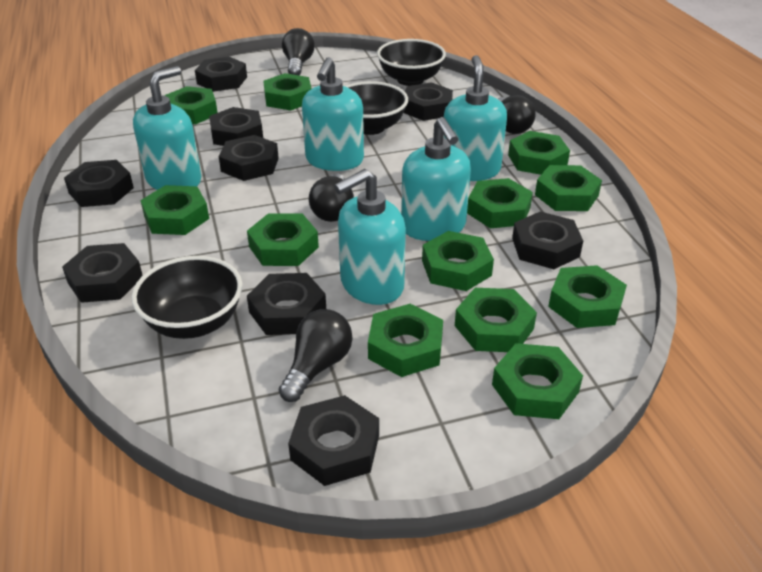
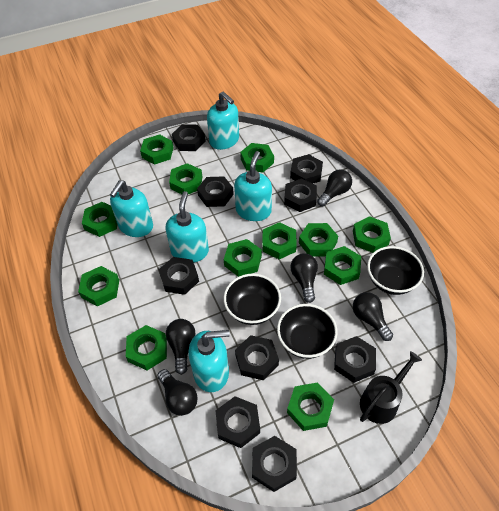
black light bulb: [279,309,352,402] [282,28,315,75] [309,173,354,222] [498,95,536,134] = 4 -> [157,369,198,416] [166,319,195,375] [290,254,318,303] [317,169,352,206] [353,292,393,341] = 5
black watering can: none = 0 -> [360,351,422,424] = 1

